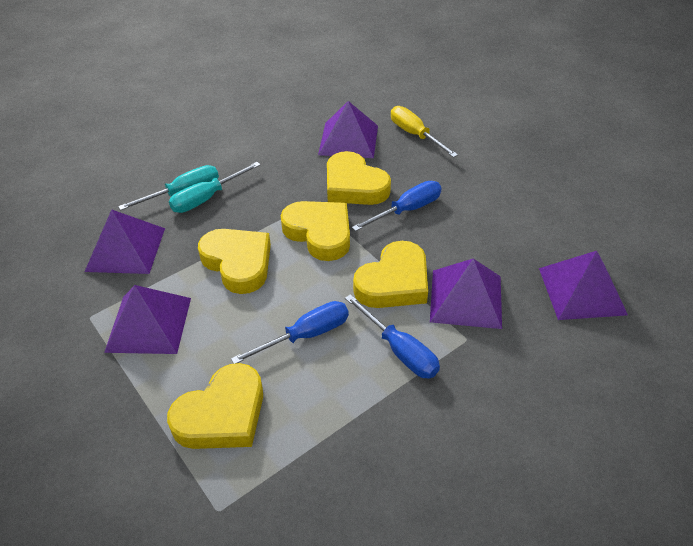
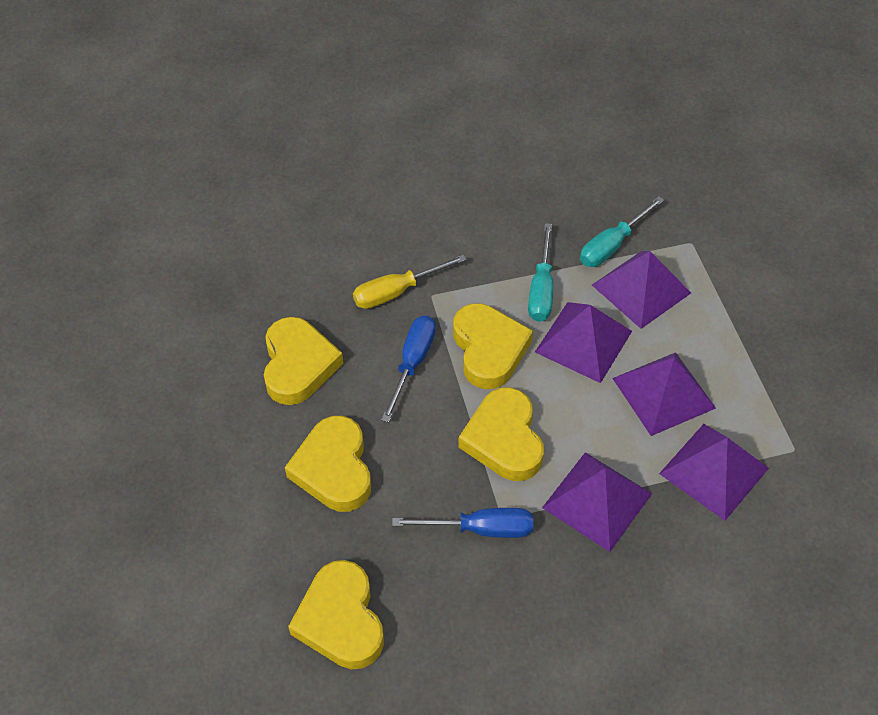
blue screwdriver: [231,301,349,364] [345,294,440,379] [352,181,441,231] = 3 -> [381,316,436,423] [392,508,533,538] = 2

